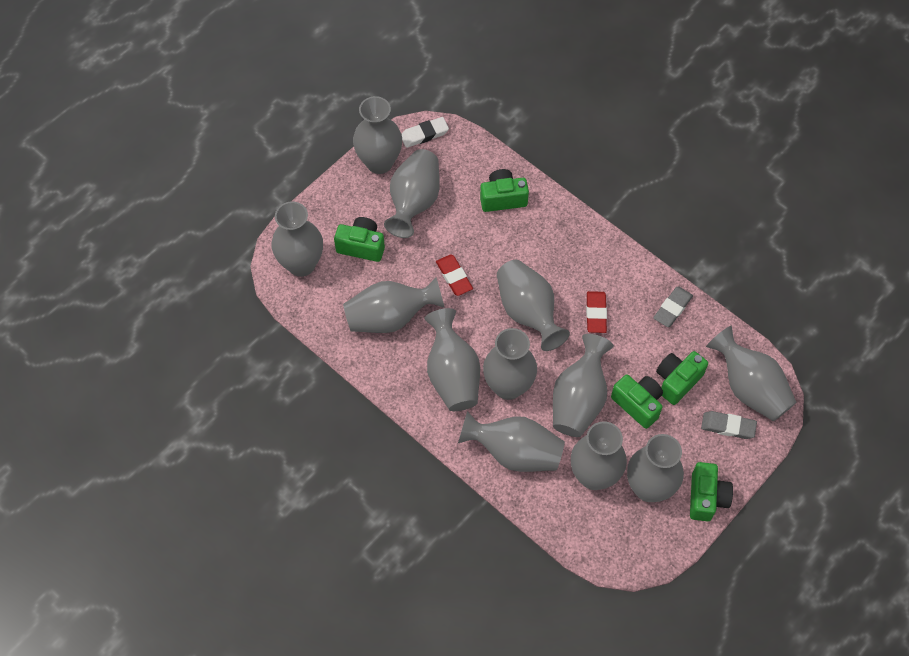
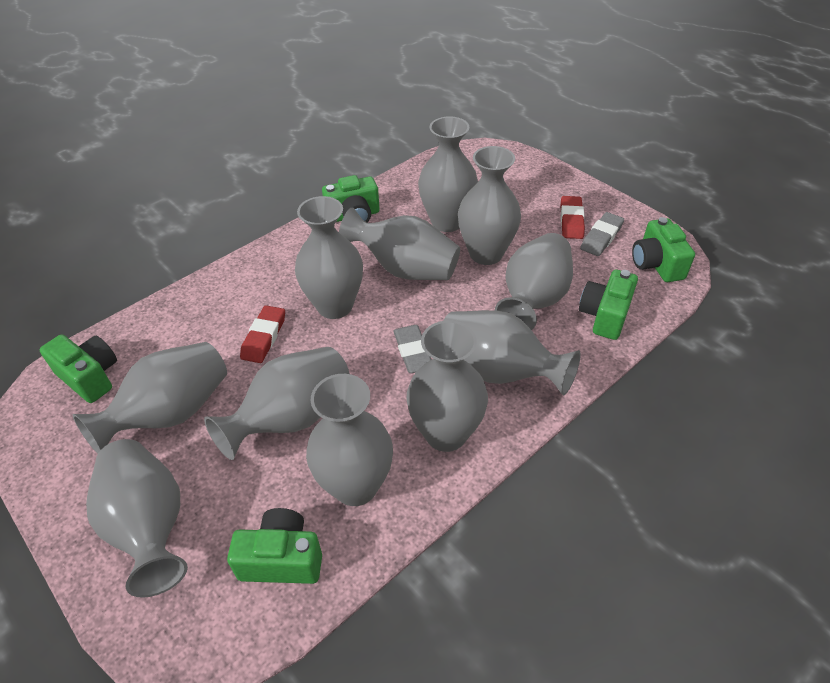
grey vase: [271,201,323,277] [343,277,445,333] [353,96,402,174] [384,149,440,238] [425,308,480,411] [458,411,565,472] [483,328,537,400] [497,260,570,351] [553,334,614,437] [571,421,627,490] [627,434,684,502] [706,326,797,421] = 12 -> [73,342,227,454] [86,439,188,598] [204,347,349,460] [295,196,363,319] [306,374,393,506] [339,207,460,280] [406,320,488,452] [418,116,478,232] [443,310,581,395] [458,146,521,265] [495,233,573,330] = 11
white eraser: [402,117,449,148] = 1 -> none = 0

